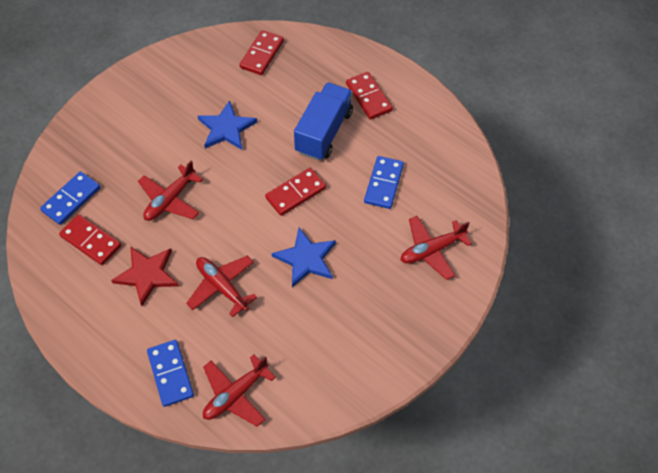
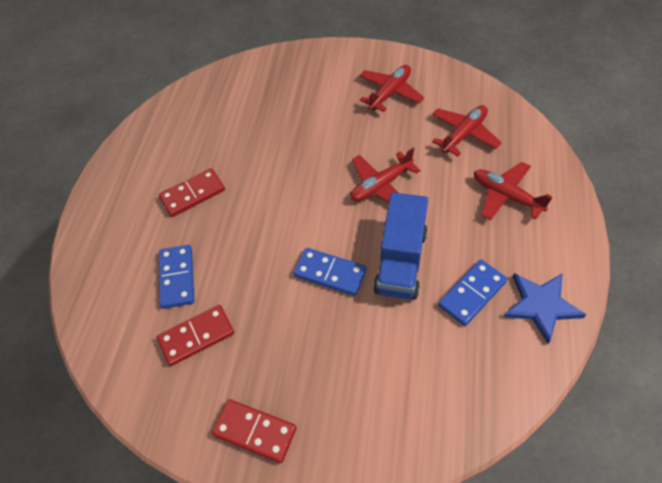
blue star: [198,100,257,150] [272,228,336,287] = 2 -> [503,273,587,344] = 1
red domino: [59,214,121,265] [239,30,284,75] [265,168,326,216] [346,72,393,120] = 4 -> [157,305,234,366] [159,168,225,217] [212,399,297,463] = 3
red star: [111,246,179,306] = 1 -> none = 0

